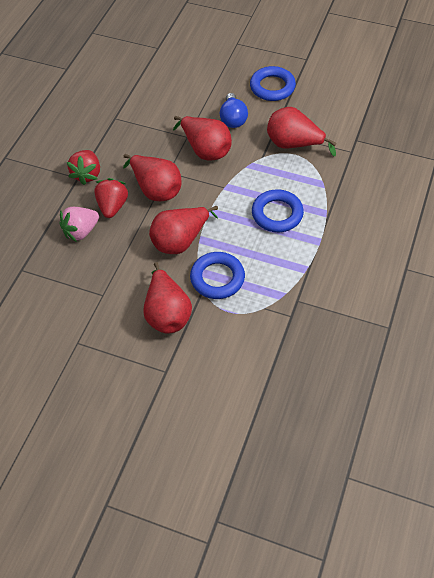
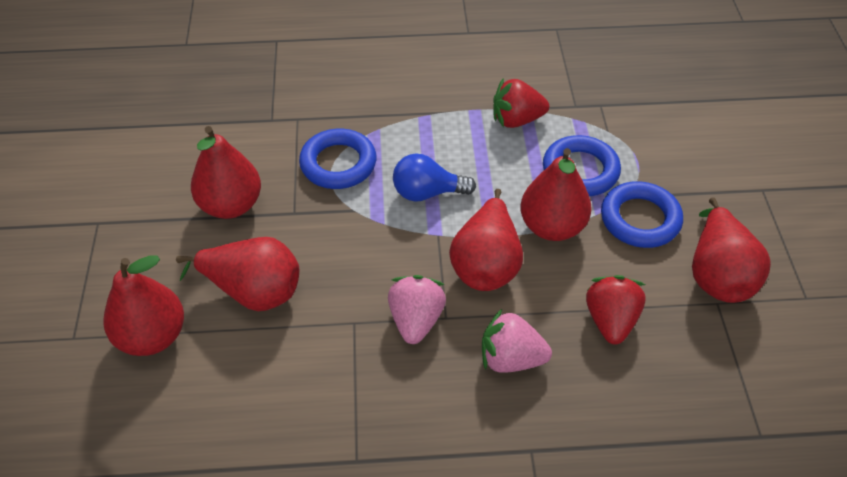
pink strawberry: [59,207,99,242] = 1 -> [388,275,446,344] [482,308,552,373] = 2
red pear: [123,154,182,201] [143,262,192,334] [149,206,218,254] [173,116,232,160] [267,107,337,157] = 5 -> [103,256,184,356] [176,237,299,311] [191,126,261,219] [449,189,523,291] [521,148,592,241] [692,197,771,303] = 6

